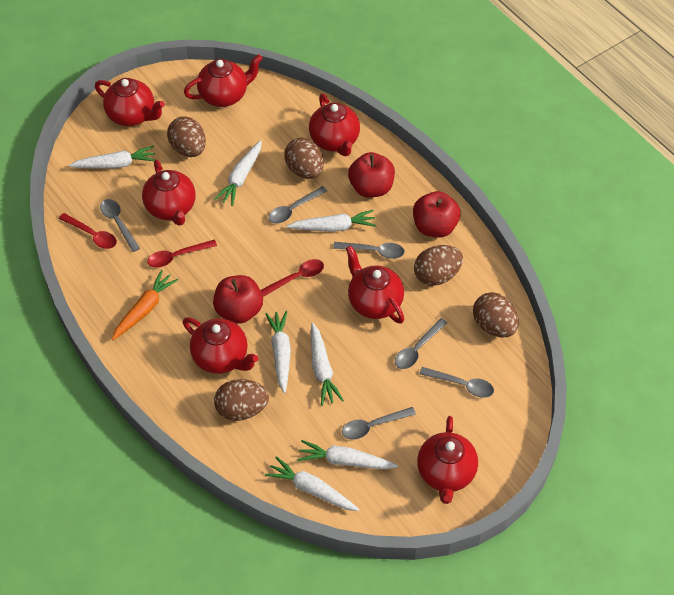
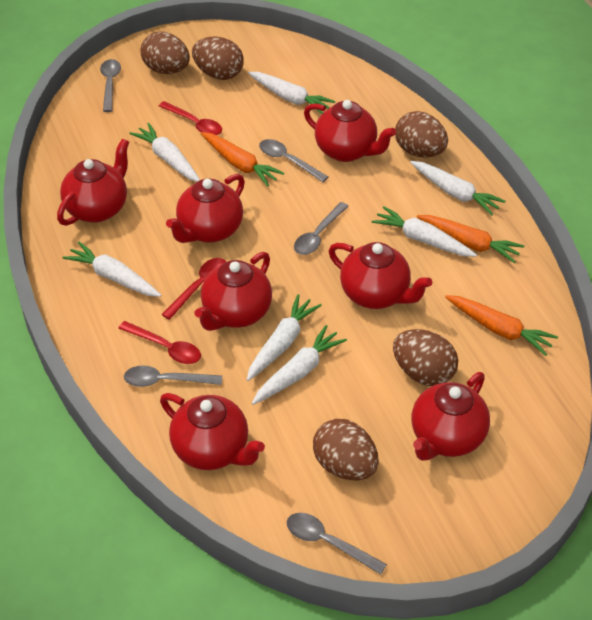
grey spoon: [100,199,140,252] [268,186,327,224] [333,242,405,259] [342,407,416,439] [395,318,447,369] [419,367,494,398] = 6 -> [100,59,121,112] [124,366,222,387] [259,139,328,182] [287,513,387,575] [294,202,349,255] = 5
orange carrot: [112,270,178,340] = 1 -> [201,132,285,186] [417,215,524,263] [445,295,558,356] = 3
red apple: [213,275,263,324] [348,152,395,198] [413,191,461,238] = 3 -> none = 0

